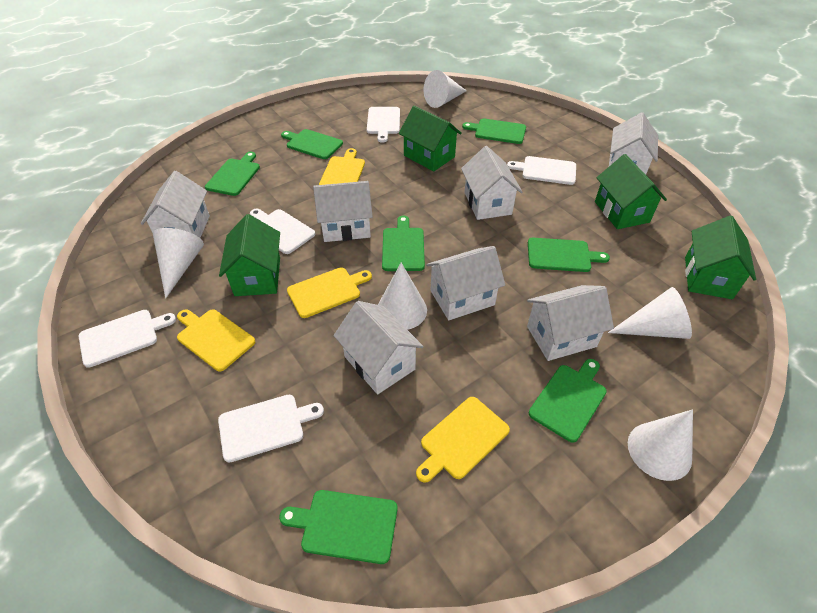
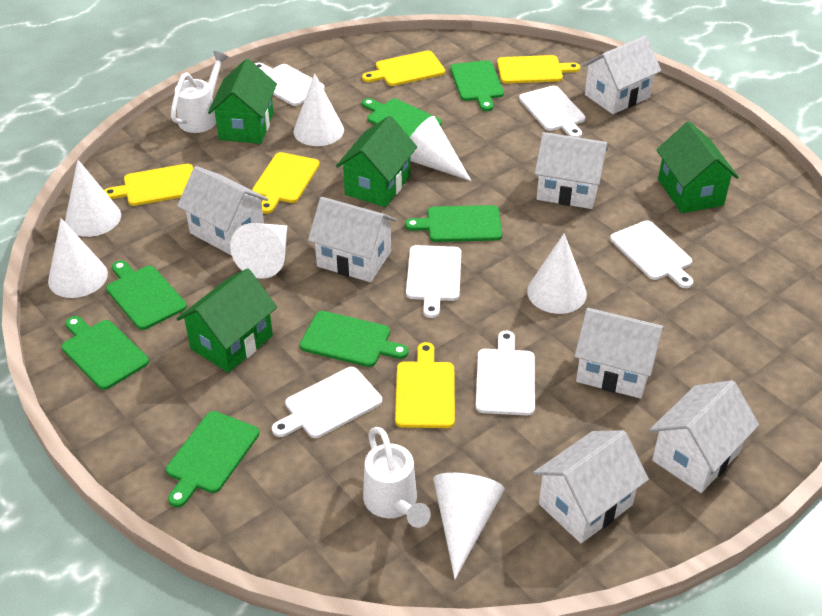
white cone: [153,228,204,299] [378,263,427,330] [424,70,466,108] [608,287,692,339] [628,409,693,481] = 5 -> [48,218,108,298] [65,160,121,237] [230,223,287,278] [293,73,344,146] [410,116,471,181] [433,473,504,579] [527,233,587,314] = 7
white cutting board: [78,310,176,368] [218,394,324,463] [250,209,315,254] [367,107,400,143] [507,156,576,185] = 5 -> [255,63,325,106] [272,367,382,438] [406,245,461,318] [476,331,535,416] [519,86,586,138] [610,220,693,288] = 6
white watering can: none = 0 -> [171,51,229,133] [363,427,431,528] = 2
yellow cutting board: [177,309,255,371] [287,267,372,318] [319,148,365,185] [416,397,510,483] = 4 -> [104,164,193,206] [252,152,320,214] [362,51,445,86] [395,342,455,428] [497,55,580,84] = 5

